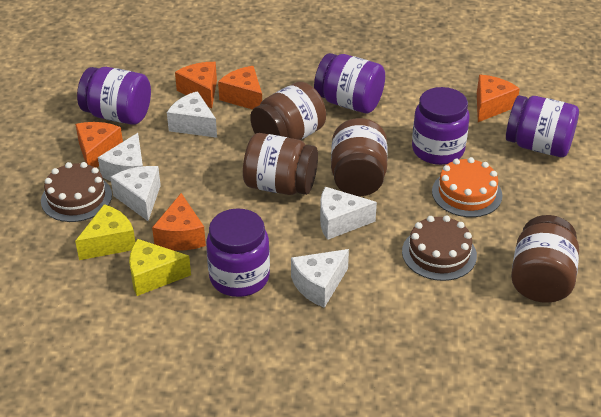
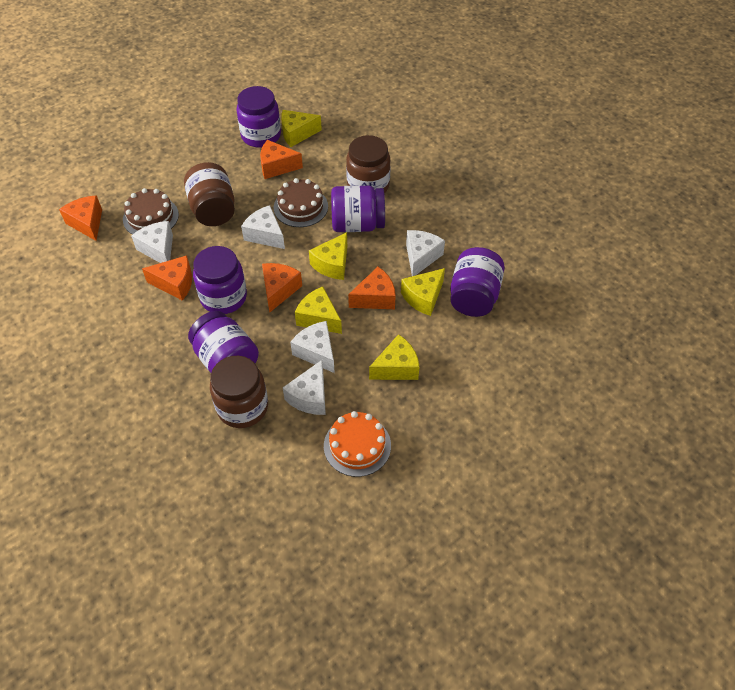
brown jar: [243,133,318,195] [250,82,326,140] [331,118,388,196] [511,215,579,303] = 4 -> [184,162,235,226] [210,356,268,428] [346,135,391,193] = 3
yellow cheese: [75,204,135,260] [129,239,191,296] = 2 -> [281,110,322,147] [295,286,342,334] [309,232,347,280] [369,334,420,380] [401,268,445,316] = 5

